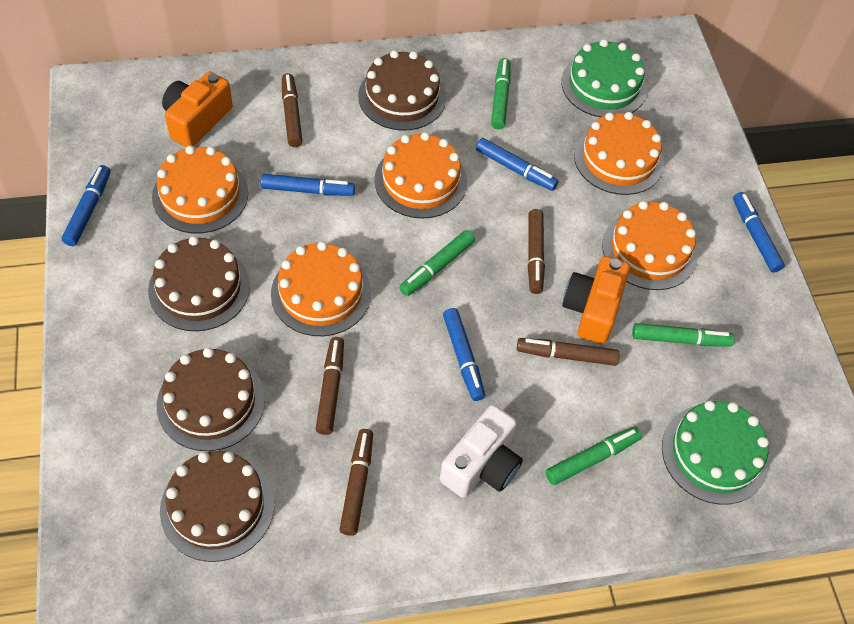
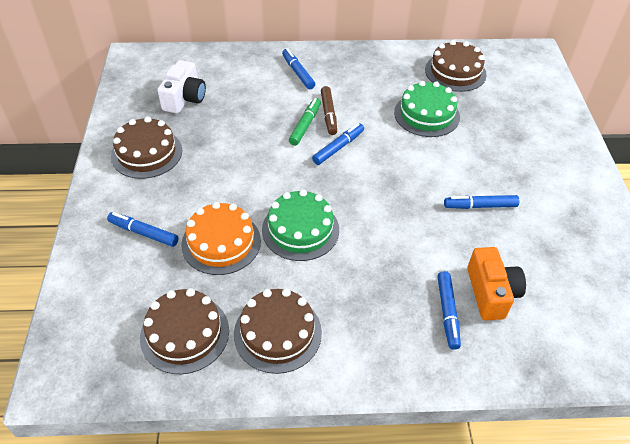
brown marker: [282,73,302,147] [316,337,344,435] [339,429,373,536] [517,338,620,366] [528,209,545,294] = 5 -> [321,86,337,135] = 1
green marker: [399,230,475,296] [491,58,510,129] [545,427,642,485] [632,323,734,347] = 4 -> [289,98,321,146] = 1
orange cake: [152,146,248,233] [271,241,371,336] [374,132,467,219] [574,112,664,195] [602,201,698,290] = 5 -> [181,202,261,275] = 1
orange camera: [162,71,233,147] [562,256,630,344] = 2 -> [467,247,526,320] = 1

